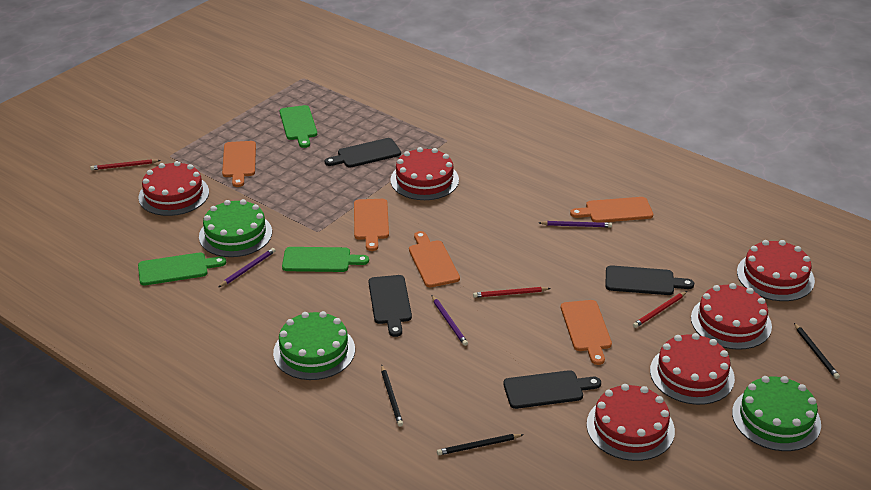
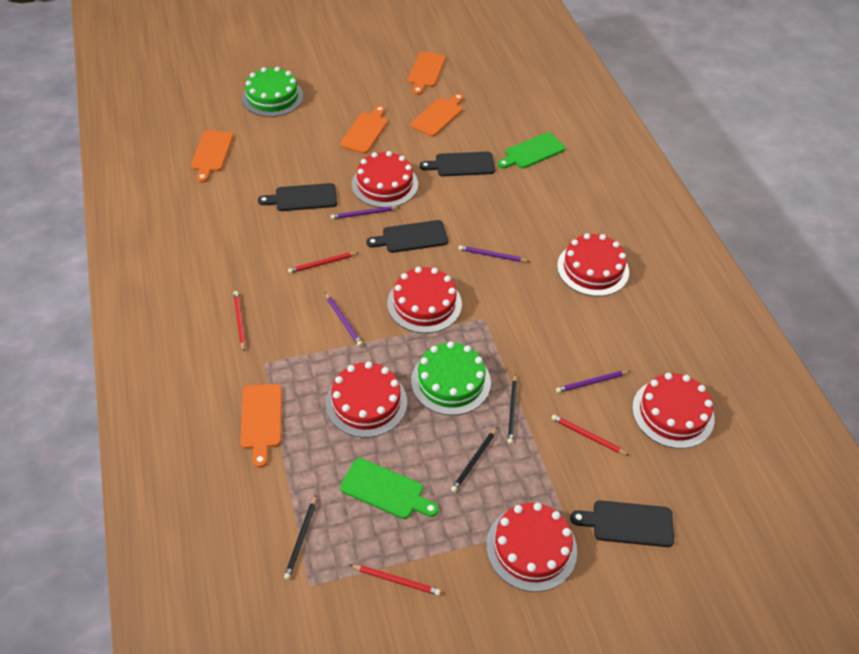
green cake: [199,199,272,257] [273,311,355,380] [732,376,821,451] = 3 -> [242,67,303,117] [411,341,491,415] = 2
green cutting board: [138,252,226,285] [280,105,317,148] [282,247,369,272] = 3 -> [340,458,439,519] [498,132,565,169] = 2
purple pencil: [219,248,276,287] [432,296,468,346] [539,221,612,228] = 3 -> [325,292,363,346] [331,206,400,219] [458,245,530,262] [556,371,630,393] = 4
red pencil: [90,159,161,170] [473,287,551,298] [633,291,687,328] = 3 -> [233,291,246,351] [288,252,359,273] [350,565,441,596] [551,414,630,456] = 4

